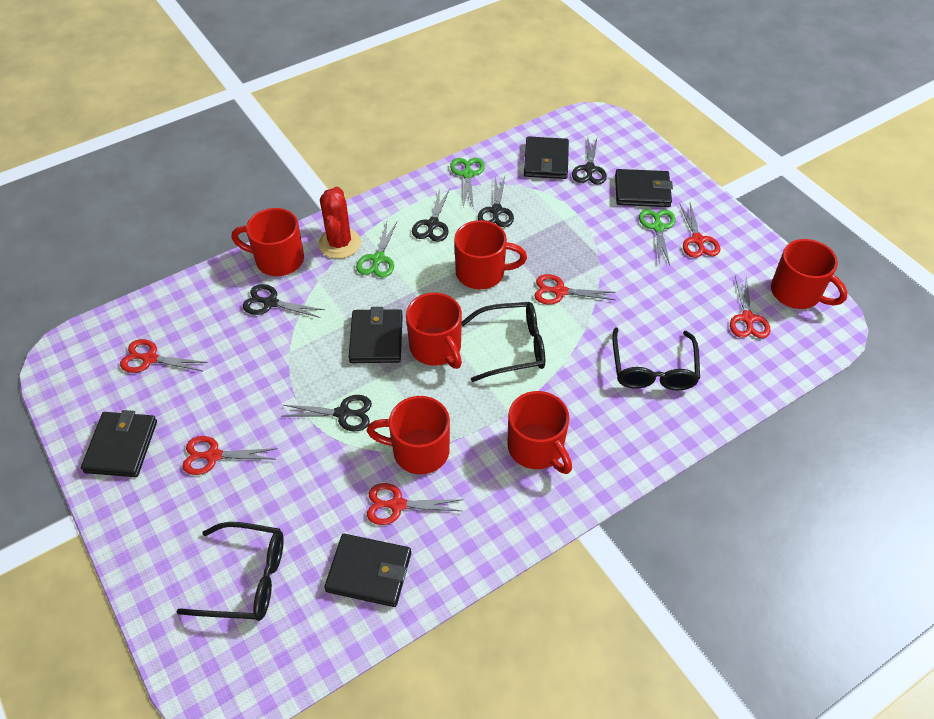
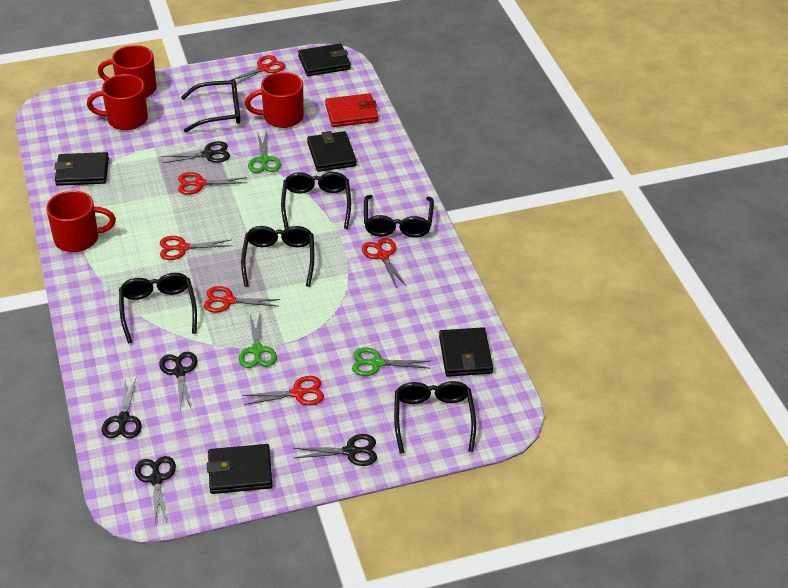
black glasses: [177,522,284,621] [462,302,545,382] [612,328,700,390] = 3 -> [119,273,197,343] [181,79,240,132] [241,226,314,287] [281,172,351,229] [364,195,434,238] [394,381,476,454] = 6
red cactus: [318,187,361,259] = 1 -> none = 0
red mug: [232,208,304,276] [367,396,450,474] [406,293,462,369] [454,220,527,289] [507,391,572,474] [771,239,847,309] = 6 -> [46,191,116,252] [87,74,148,130] [98,45,157,98] [245,72,304,128] = 4
red wallet: none = 0 -> [325,93,378,127] = 1

